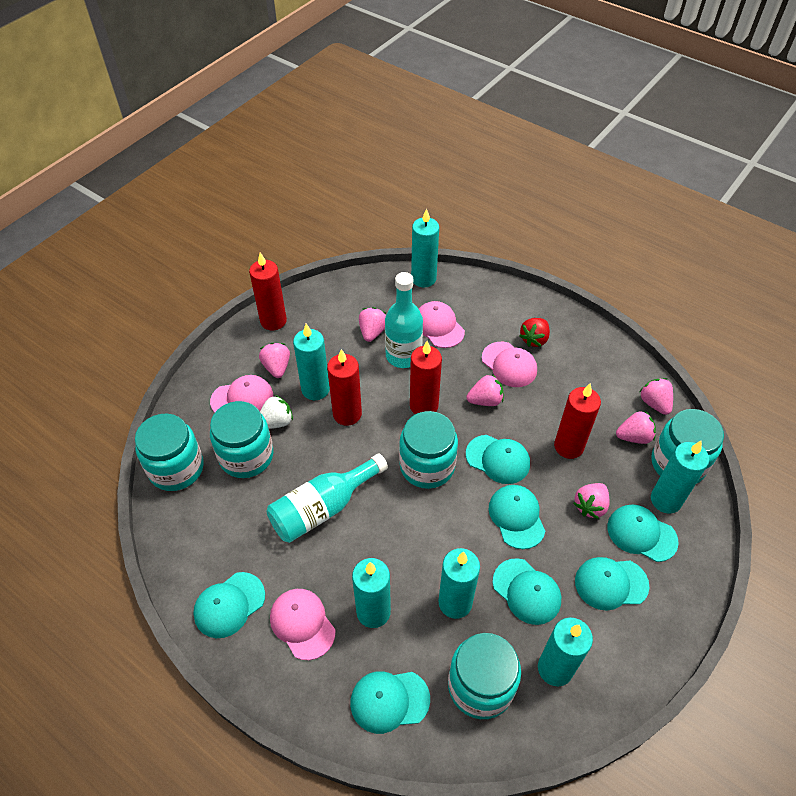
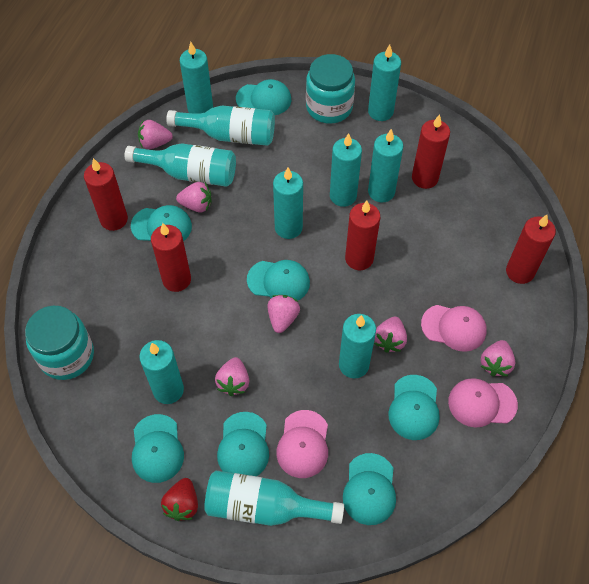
pink cap: [210,375,273,413] [270,589,335,660] [419,301,465,348] [482,342,537,387] = 4 -> [276,410,328,478] [421,305,487,352] [448,378,518,428] = 3
red candle: [249,252,287,330] [327,349,362,426] [410,341,442,414] [554,384,601,459] = 4 -> [84,158,128,231] [151,223,191,292] [345,201,380,270] [412,114,450,189] [506,215,556,284] = 5
turquoise bottle: [266,453,388,543] [385,272,423,368] = 2 -> [125,143,236,187] [166,106,275,146] [204,471,344,526] = 3
turquoise candle: [293,324,330,400] [352,558,391,628] [411,208,439,287] [438,548,480,619] [538,617,593,686] [651,441,709,514] = 6 -> [139,340,184,404] [180,42,213,114] [273,168,303,239] [330,133,362,207] [339,314,376,378] [368,45,401,121] [368,129,403,203] = 7
turquoise jar: [135,414,204,491] [210,401,273,478] [399,411,458,489] [448,633,521,719] [651,409,724,484] = 5 -> [25,306,94,380] [306,54,355,124] = 2
white strawberry: [260,395,293,429] = 1 -> none = 0

